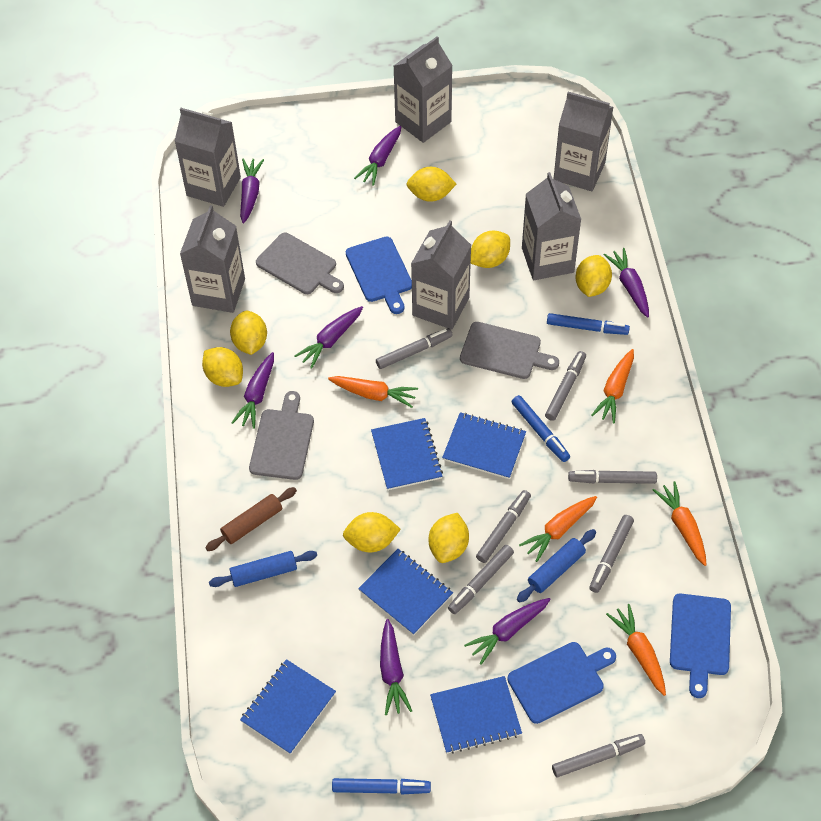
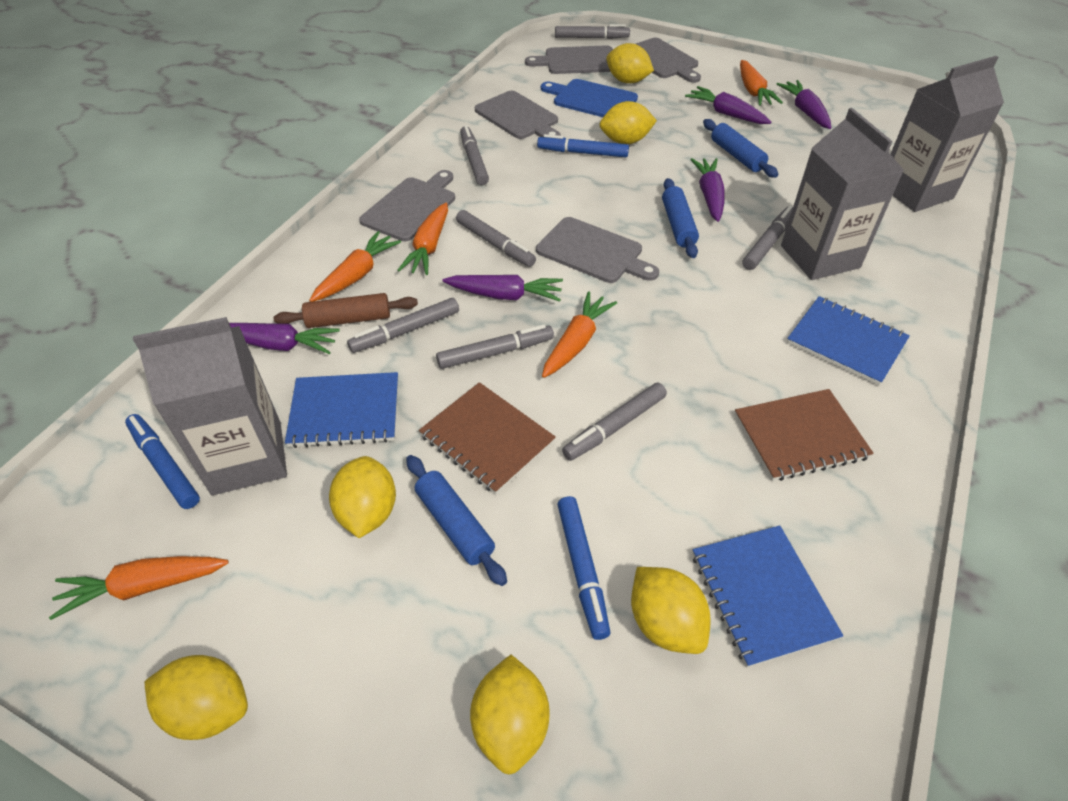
blue cutting board: [346,237,412,314] [507,642,616,724] [670,593,731,698] = 3 -> [541,79,638,117] = 1
blue notebook: [240,659,336,754] [358,549,453,635] [371,418,443,490] [430,676,522,754] [442,412,526,479] = 5 -> [285,372,398,448] [692,525,844,667] [787,296,910,386] = 3
blue rolling pin: [209,551,317,587] [517,529,596,603] = 2 -> [406,455,507,586] [662,178,699,258] [703,119,778,178] = 3
brown notebook: none = 0 -> [419,382,556,494] [735,389,874,481] = 2
grey carton: [175,108,241,207] [180,205,245,313] [394,37,453,143] [411,220,471,330] [522,172,581,280] [554,92,613,191] = 6 -> [133,317,287,495] [781,108,904,280] [891,56,1004,212] = 3
grey cutting board: [249,391,314,480] [256,233,344,294] [460,322,559,379] = 3 -> [359,170,455,241] [475,91,561,139] [525,45,613,74] [536,217,659,283] [636,38,701,83] = 5
purple carrot: [231,352,274,429] [240,158,264,223] [294,306,363,369] [354,126,401,186] [380,619,412,715] [464,598,551,665] [604,248,649,318] = 7 -> [229,323,340,354] [443,275,563,302] [685,86,771,124] [690,158,724,222] [777,80,831,129] = 5
yellow lemon: [202,347,243,387] [230,311,267,355] [343,512,401,552] [407,167,456,202] [429,513,469,563] [471,231,510,268] [576,255,612,297] = 7 -> [144,655,248,740] [329,456,396,538] [470,655,550,774] [600,101,657,144] [606,43,654,83] [631,567,711,654] = 6

